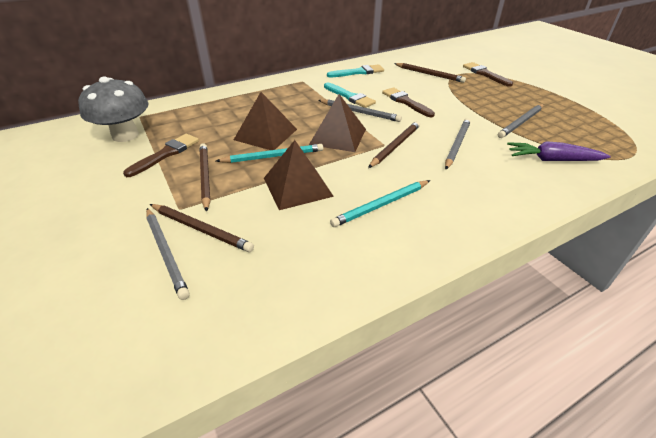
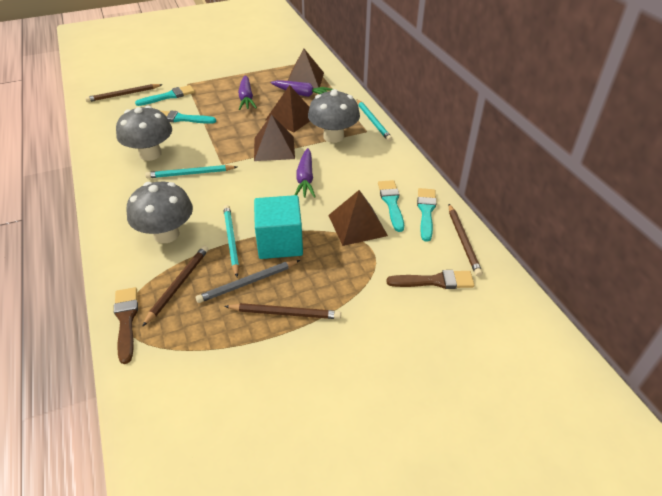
brown brush: [123,134,199,177] [382,87,435,117] [463,62,513,87] = 3 -> [114,287,138,364] [386,270,474,289] = 2
brown pyramid: [234,92,297,150] [264,140,334,210] [309,94,366,152] = 3 -> [254,114,295,161] [266,85,310,132] [288,49,324,88] [328,190,388,246] = 4
grey mushroom: [78,76,149,142] = 1 -> [116,106,172,161] [127,182,193,243] [308,89,360,143] = 3
grey pencil: [146,208,190,300] [318,99,402,122] [445,118,471,169] [498,104,544,138] = 4 -> [196,260,300,303] = 1
purple carrot: [507,141,611,161] = 1 -> [238,75,257,110] [271,80,333,97] [295,148,316,198] = 3
turquoise brush: [324,83,376,108] [327,64,384,77] = 2 -> [135,85,195,106] [161,111,216,124] [378,180,404,232] [417,188,436,242] = 4
turquoise cube: none = 0 -> [254,195,303,259] = 1
turquoise pencil: [216,144,323,163] [330,180,430,227] = 2 -> [145,165,237,178] [223,205,239,277] [357,99,392,142] = 3

